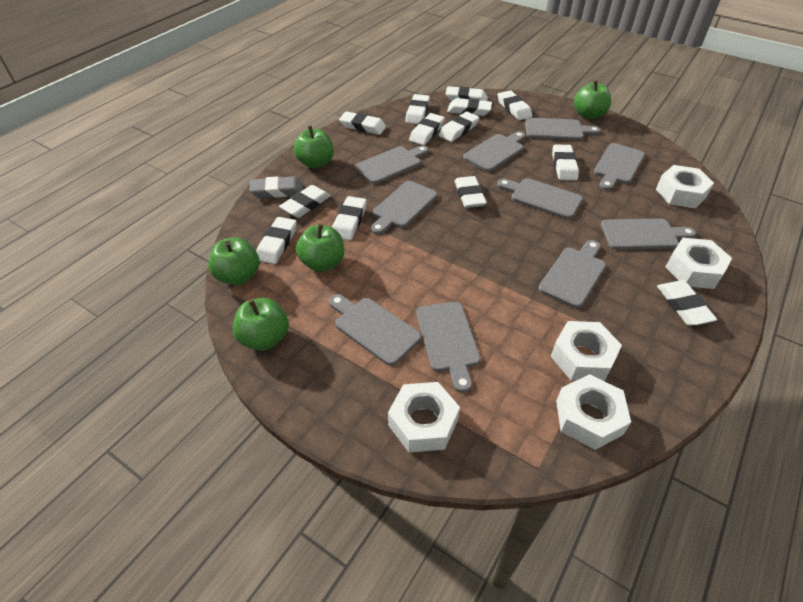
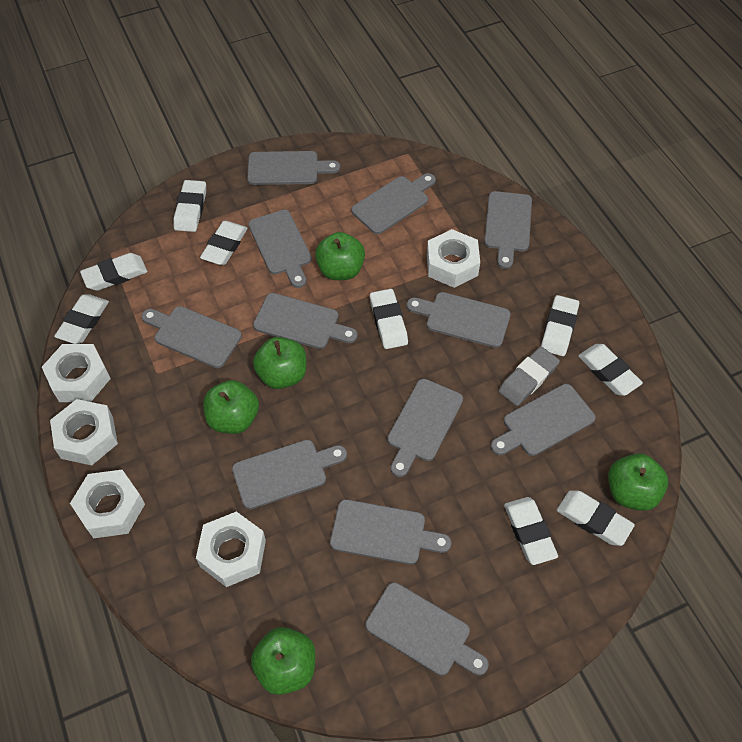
grey cutting board: [329,294,421,366] [355,145,429,184] [371,181,437,235] [416,302,481,393] [463,131,525,172] [497,178,583,219] [525,118,601,140] [538,240,606,308] [594,143,645,190] [601,219,696,250] = 10 -> [141,306,242,368] [232,440,347,509] [247,151,340,185] [248,210,312,288] [253,293,358,349] [330,499,451,565] [351,173,436,234] [365,582,489,676] [387,379,463,477] [407,292,511,348] [484,191,532,269] [491,384,596,456] = 12
white eraser: [256,217,297,264] [279,185,331,218] [332,196,367,240] [339,111,386,135] [405,94,430,124] [409,113,445,145] [439,111,479,142] [445,86,488,101] [447,98,492,116] [454,176,487,208] [498,90,532,120] [552,145,579,180] [657,280,717,325] = 13 -> [54,294,109,344] [80,253,147,291] [174,180,206,232] [200,221,248,265] [370,289,408,349] [504,497,558,565] [541,295,579,356] [557,490,635,546] [578,344,643,396] = 9

